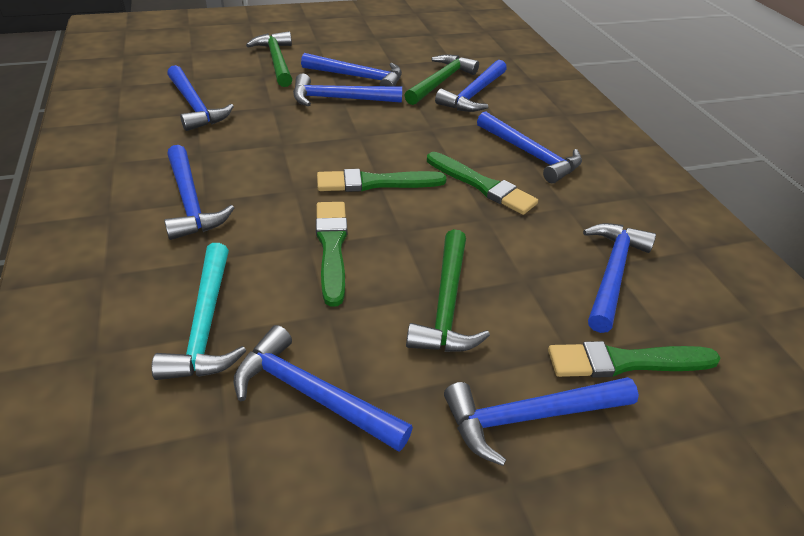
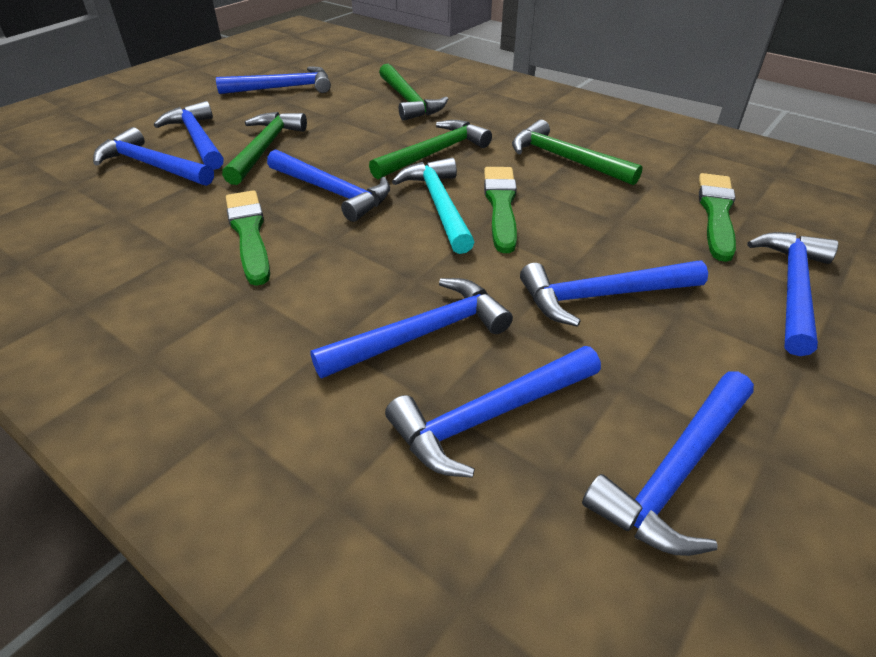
green brush: [316,202,347,307] [317,169,447,192] [427,152,538,215] [548,341,720,378] = 4 -> [226,190,270,286] [484,167,517,253] [699,173,736,262] = 3
green hammer: [246,31,292,87] [405,55,479,105] [406,229,490,352] = 3 -> [222,112,307,185] [369,120,492,179] [379,64,448,121] [512,120,643,185] = 4

